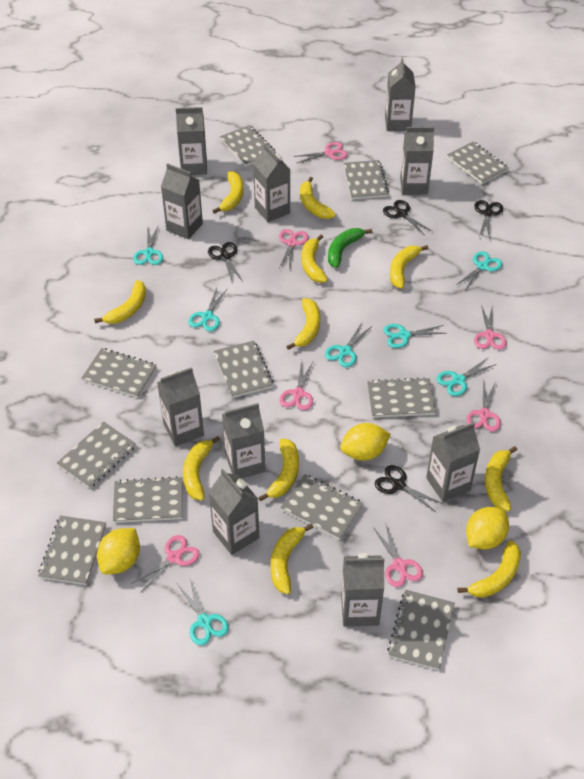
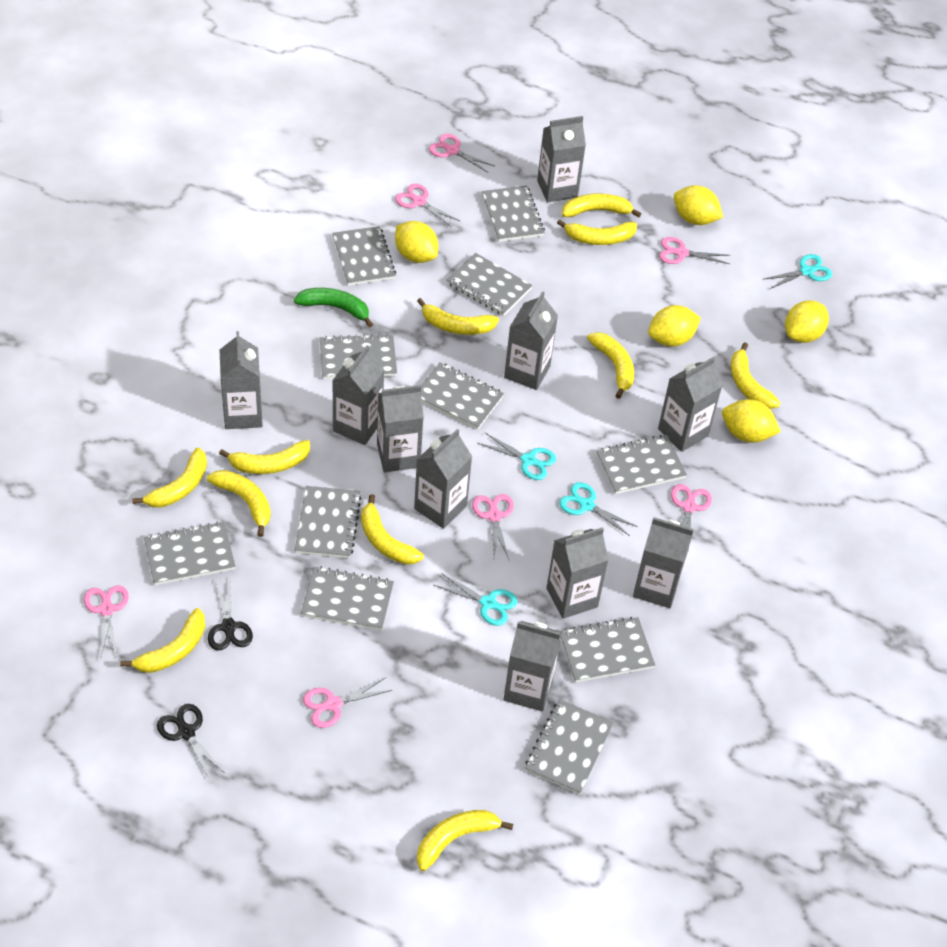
black scissors: [208,242,243,281] [375,465,443,512] [383,200,433,235] [474,200,503,240] = 4 -> [157,704,226,782] [208,579,253,651] = 2
turquoise scissors: [133,226,163,265] [177,579,229,645] [188,287,227,331] [325,323,372,367] [384,324,446,348] [436,358,496,396] [456,251,502,290] = 7 -> [434,573,517,626] [478,432,556,480] [559,482,638,536] [762,254,832,289] = 4
yellow lemon: [97,528,140,574] [340,423,391,461] [466,507,509,550] = 3 -> [395,221,438,263] [648,305,701,347] [674,185,723,225] [722,399,781,443] [785,300,829,343] = 5

